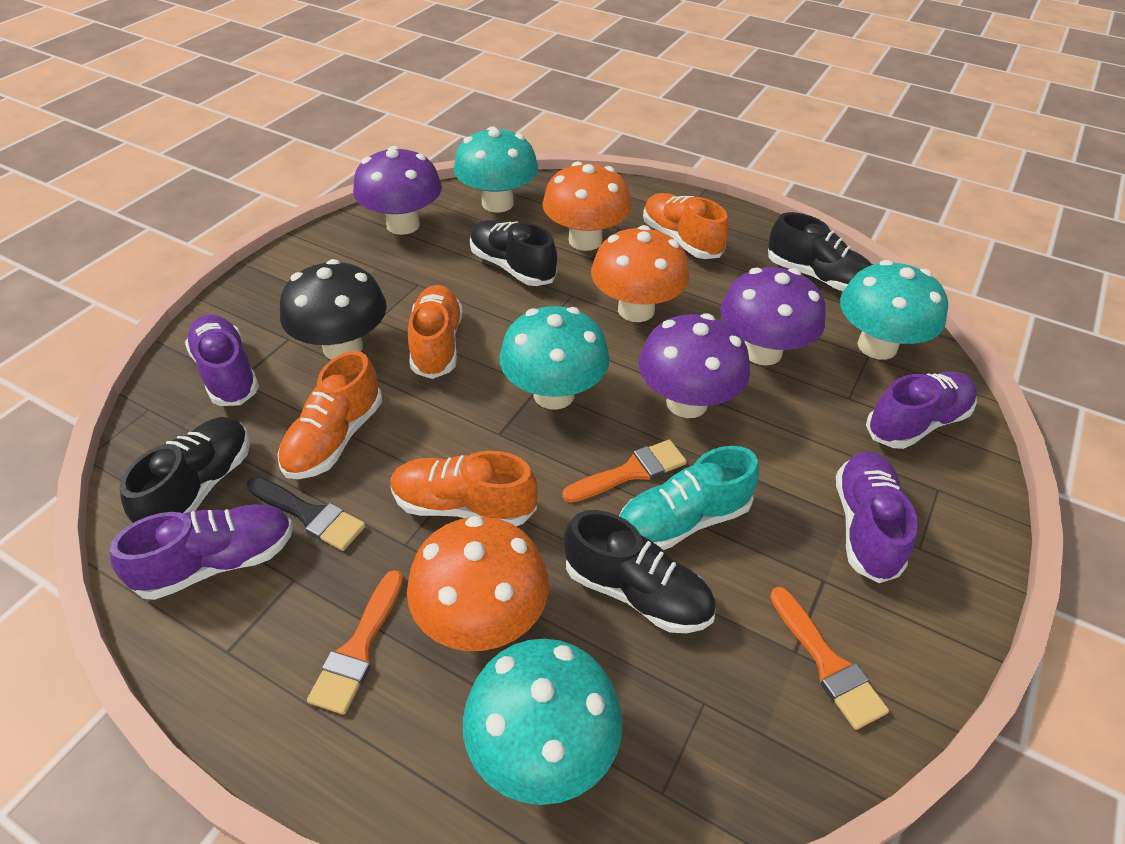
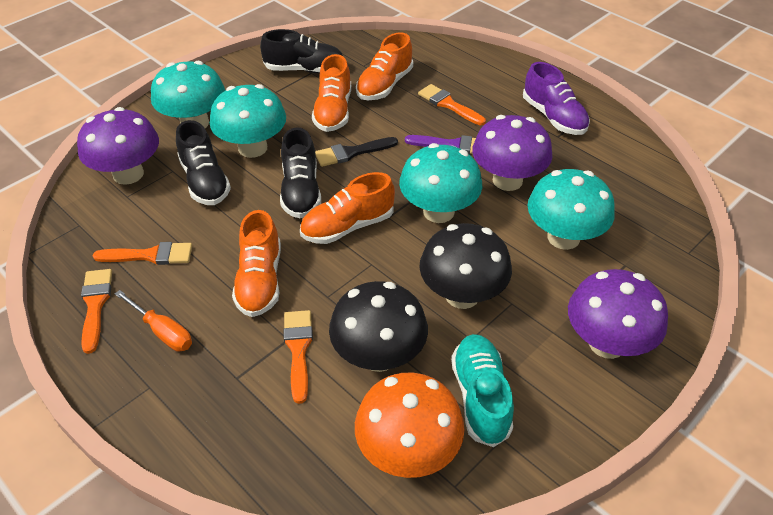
black mushroom: [280,259,387,360] = 1 -> [329,281,428,372] [420,223,512,309] = 2
black shoe: [120,417,250,523] [470,220,557,286] [564,510,716,633] [768,212,872,291] = 4 -> [176,120,231,205] [260,29,343,73] [280,127,321,218] = 3
orange brush: [307,570,403,715] [562,439,687,503] [770,587,889,730] = 3 -> [81,269,112,354] [93,242,192,265] [284,310,313,404] [418,84,486,125] = 4
orange mushroom: [407,516,549,651] [542,162,632,251] [591,225,690,322] = 3 -> [355,372,464,478] = 1
orange screwdriver: none = 0 -> [115,290,192,352] = 1
purple brush: none = 0 -> [405,135,476,154] = 1
purple shoe: [110,504,293,600] [185,314,259,406] [836,451,918,583] [866,372,977,449] = 4 -> [523,62,590,135] = 1

